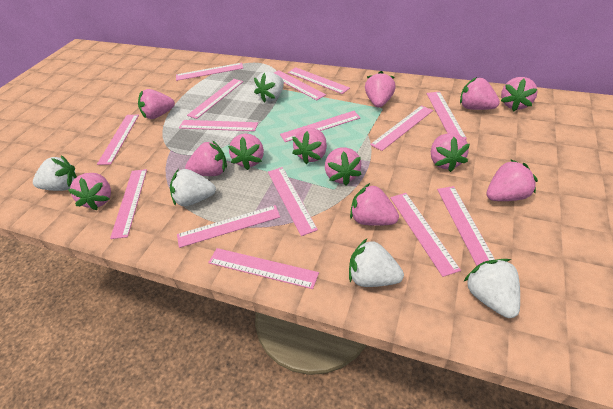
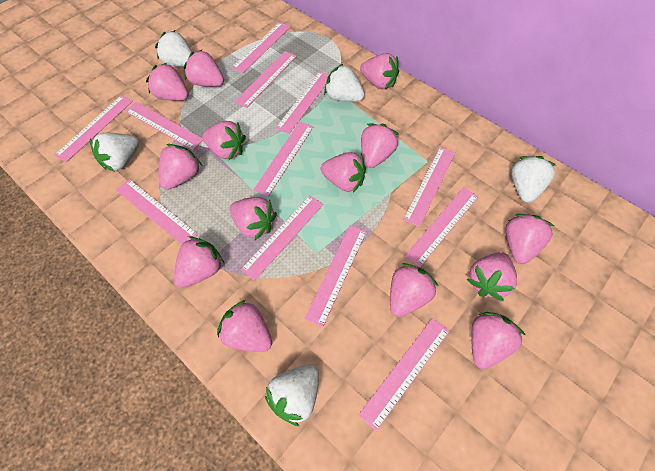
pink ruler: [97,114,139,165] [110,169,147,239] [176,63,243,81] [177,205,280,248] [179,120,258,131] [187,79,243,119] [208,248,319,289] [268,167,318,236] [274,70,326,100] [280,111,361,142] [288,67,350,94] [370,105,433,151] [390,193,461,277] [427,91,467,139] [437,186,495,266] = 15 -> [54,95,133,162] [116,179,198,245] [125,102,203,150] [231,22,291,73] [234,51,297,108] [241,195,323,281] [253,122,313,197] [276,71,329,134] [305,225,367,327] [358,318,449,431] [403,147,455,227] [405,187,479,267] = 12
pink strawberry: [68,173,111,210] [138,89,175,119] [185,140,227,176] [228,134,264,170] [292,128,327,164] [325,147,362,186] [350,183,399,226] [365,71,396,107] [431,133,470,172] [460,77,500,110] [486,159,538,201] [501,77,538,111] = 12 -> [146,63,189,101] [159,144,202,190] [174,236,225,288] [184,49,224,87] [202,121,246,160] [217,300,272,352] [230,197,277,240] [321,152,366,193] [360,53,399,89] [361,123,399,168] [390,263,438,317] [467,252,517,301] [471,312,525,369] [505,214,554,264] = 14

